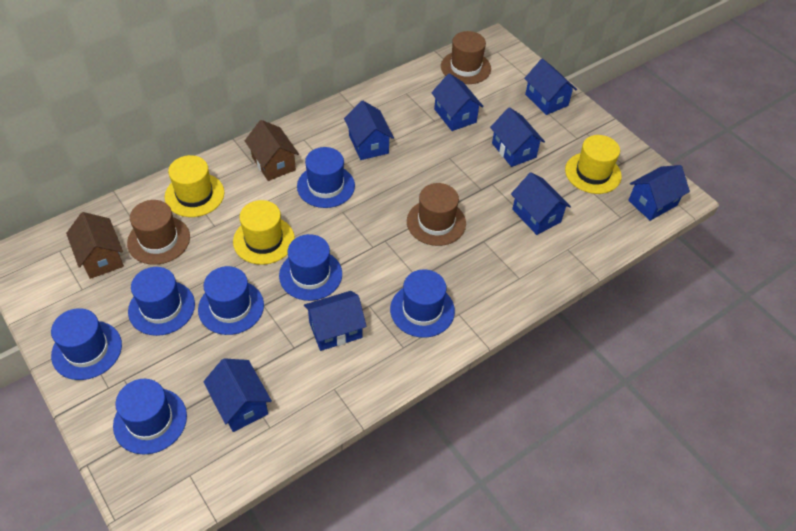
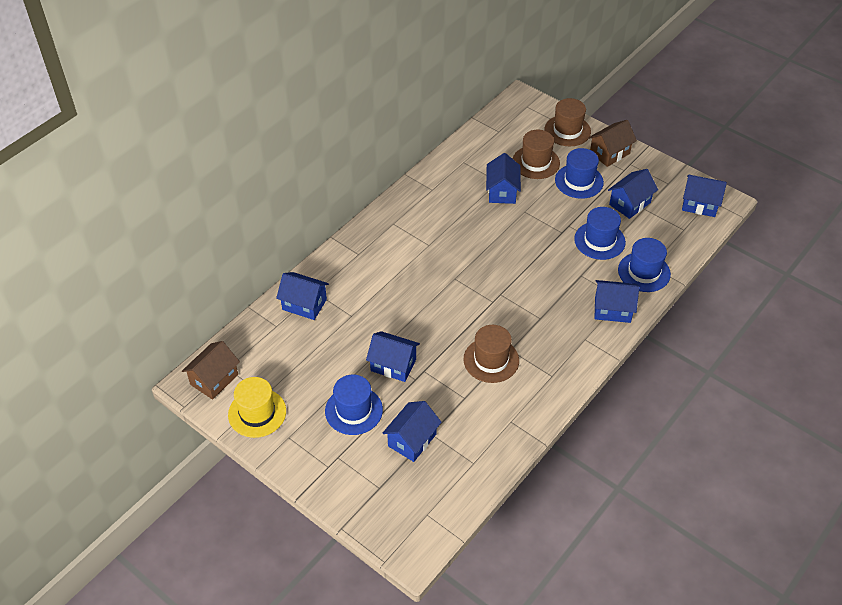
blue hat: [51,308,122,380] [113,379,187,455] [128,267,195,336] [198,266,264,335] [279,234,342,301] [297,147,355,208] [390,269,455,338] = 7 -> [325,375,383,435] [555,148,604,199] [574,207,626,260] [618,238,671,292] = 4
blue house: [203,358,272,432] [304,291,367,351] [344,101,394,160] [431,73,484,131] [490,107,545,167] [511,172,571,235] [524,59,577,115] [628,165,690,221] = 8 -> [276,272,329,320] [366,331,420,382] [383,401,442,462] [486,153,521,204] [594,280,639,323] [608,169,658,219] [682,175,727,217] = 7
yellow hat: [165,155,224,217] [233,200,295,265] [565,135,622,194] = 3 -> [228,377,286,438] = 1

